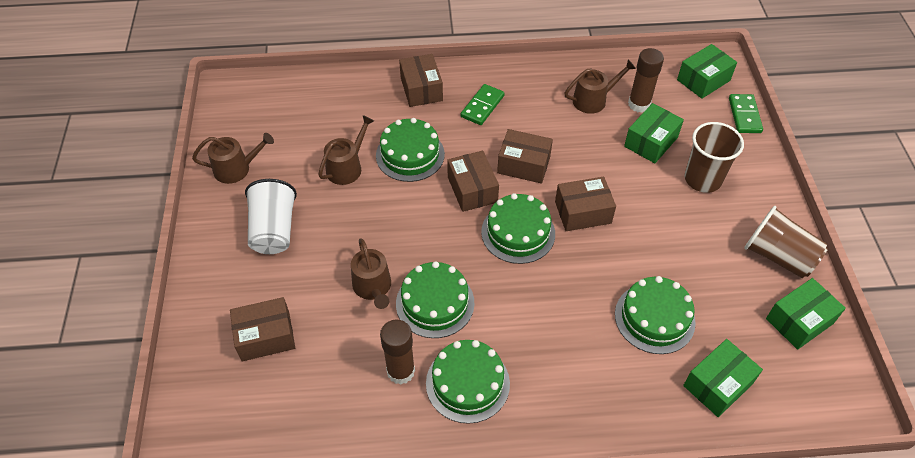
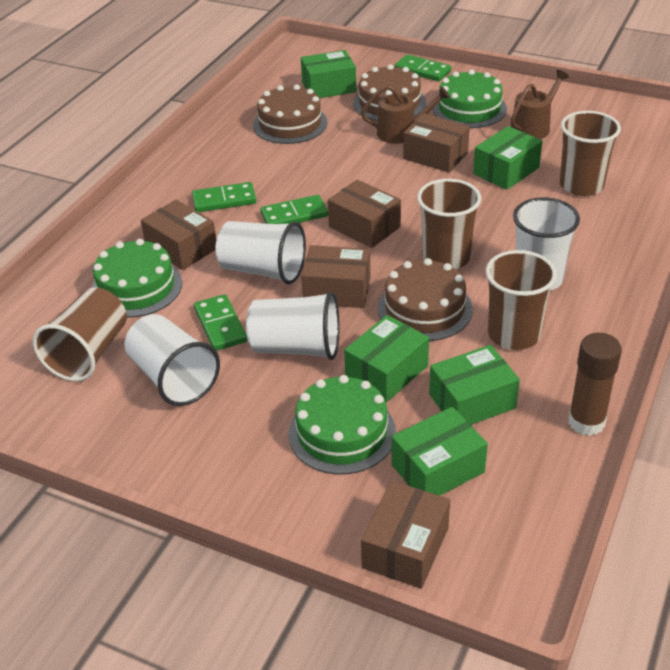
brown cake: none = 0 -> [253,85,328,144] [353,64,426,121] [377,258,473,341] = 3
brown cup: [684,122,744,193] [744,206,828,278] = 2 -> [33,287,127,381] [417,179,481,269] [486,250,557,350] [560,111,621,196] = 4
brown glue stick: [380,320,415,384] [628,48,664,113] = 2 -> [568,333,622,436] = 1
brown watering can: [192,133,274,184] [318,115,374,185] [351,238,391,309] [565,60,636,114] = 4 -> [361,85,450,144] [511,70,569,139] = 2
green box: [624,103,684,163] [677,44,737,99] [683,339,763,417] [766,278,846,350] = 4 -> [301,50,356,98] [344,315,429,402] [391,407,488,496] [429,345,520,425] [473,126,542,190] = 5
green cake: [376,118,445,182] [396,261,475,338] [426,340,510,424] [481,193,555,264] [615,276,696,354] = 5 -> [91,239,182,318] [289,375,396,474] [433,70,507,128] = 3
green domino: [461,84,505,125] [729,94,763,133] = 2 -> [192,182,256,212] [194,294,247,351] [260,195,328,224] [395,54,451,81] = 4
white cup: [245,179,297,254] = 1 -> [125,314,220,406] [216,221,306,284] [246,291,340,360] [513,197,580,291] = 4

